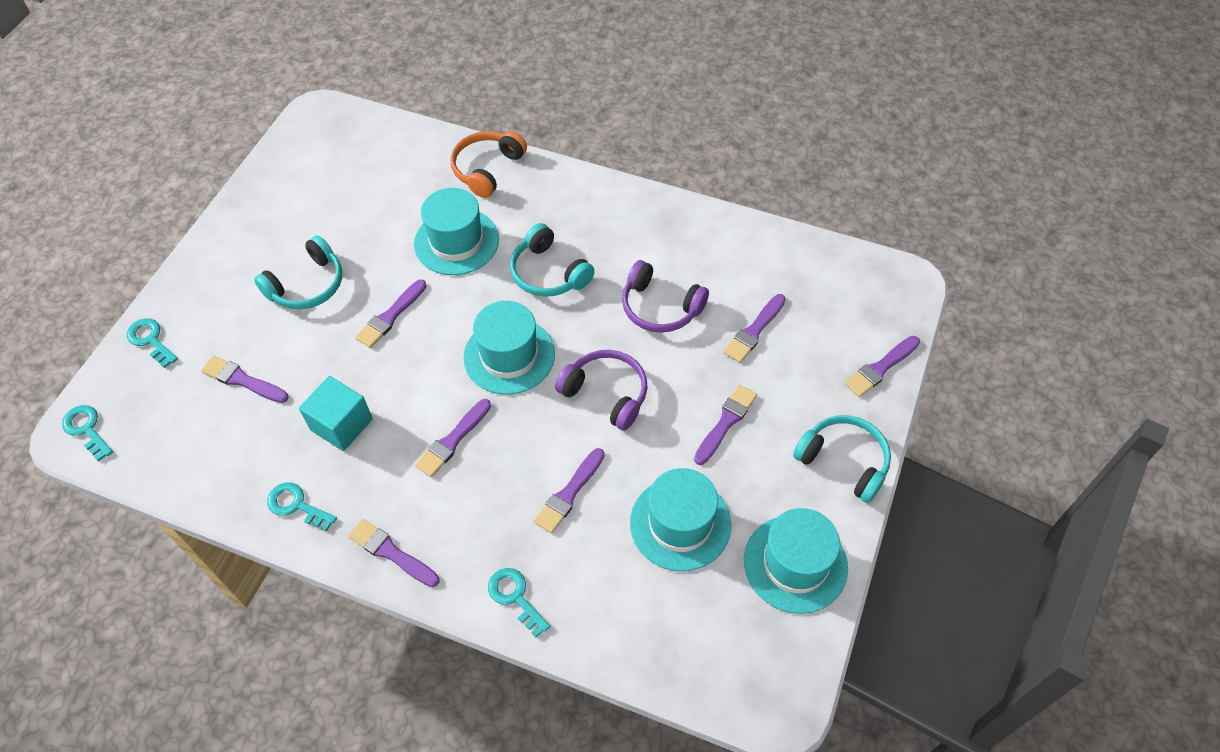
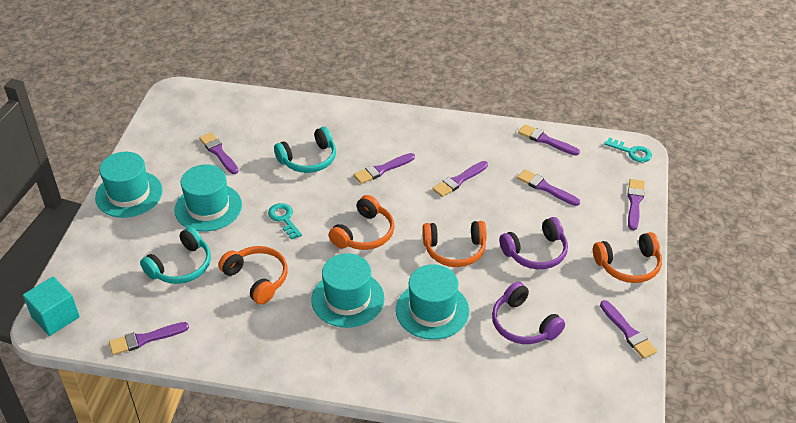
orange headphones: [450,131,527,198] = 1 -> [218,246,288,305] [329,195,394,250] [423,221,487,267] [593,232,662,283] = 4
turquoise headphones: [254,235,342,309] [510,223,595,297] [793,415,891,503] = 3 -> [140,227,211,284] [274,127,336,173] = 2
turquoise key: [62,405,113,461] [127,318,178,368] [267,482,337,532] [488,568,550,637] = 4 -> [268,203,302,240] [604,137,652,162] = 2

